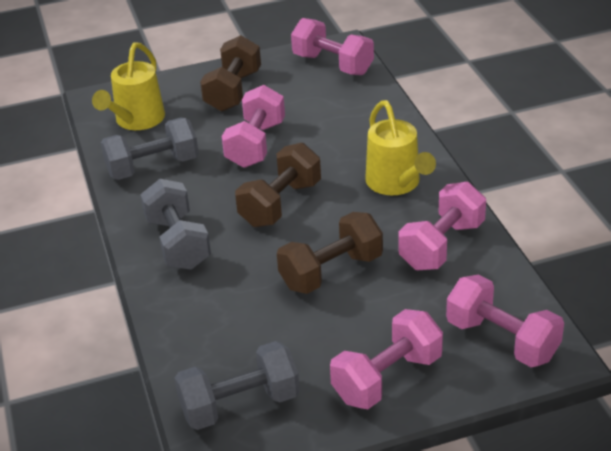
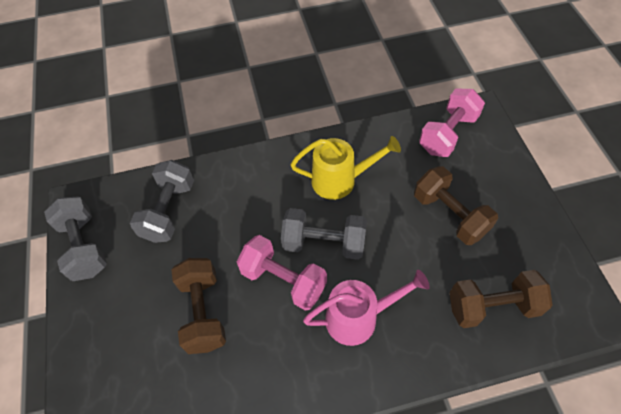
pink dumbbell: [222,85,285,168] [291,18,374,75] [330,309,443,409] [399,182,486,270] [446,274,564,367] = 5 -> [237,235,327,311] [419,88,485,157] = 2
pink watering can: none = 0 -> [303,270,430,346] = 1
yellow watering can: [92,42,165,130] [365,100,436,195] = 2 -> [290,136,401,200] = 1

